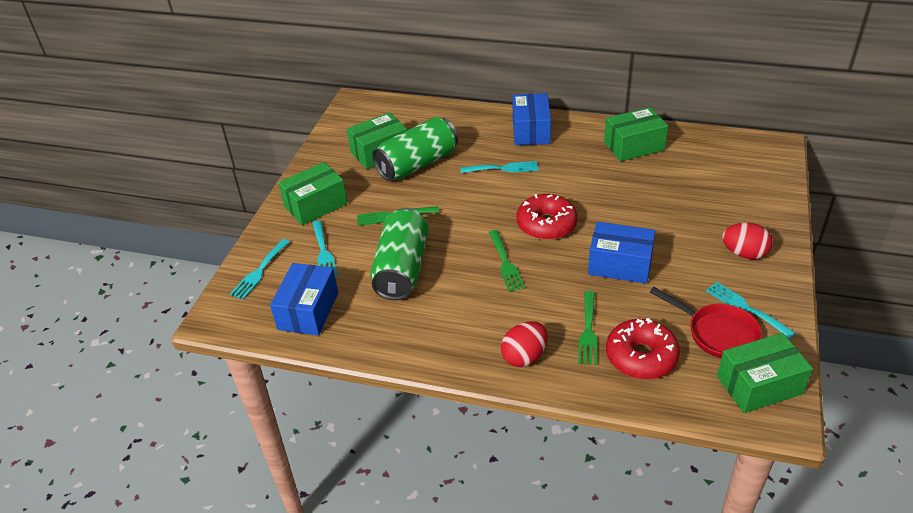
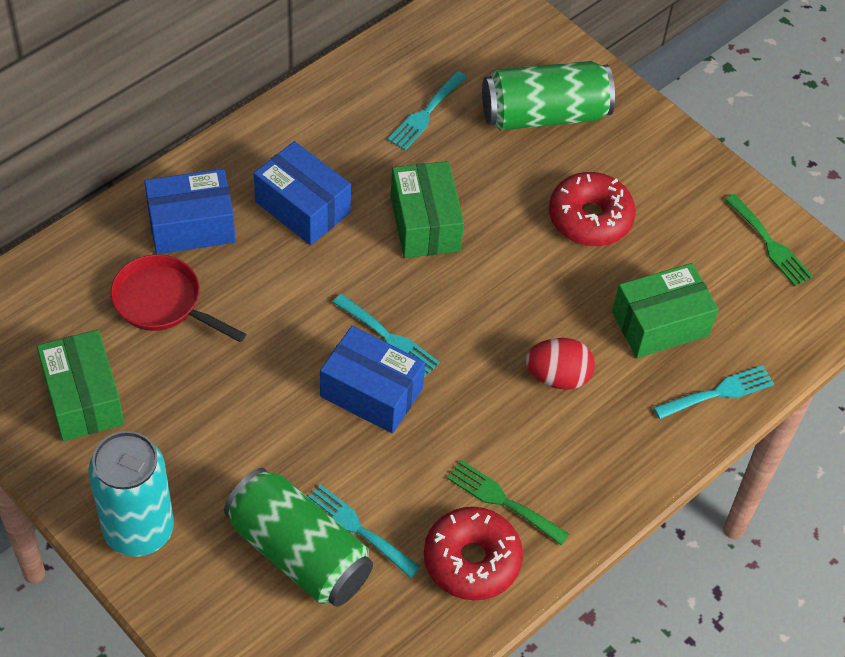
green box: [278,162,348,225] [347,113,407,169] [604,107,668,162] [717,333,813,413] = 4 -> [37,330,124,441] [391,161,464,258] [612,263,719,358] = 3
green fork: [357,206,439,226] [489,230,525,292] [578,291,598,365] = 3 -> [447,460,569,545] [725,194,813,286] = 2
red egg: [501,321,548,367] [722,223,773,259] = 2 -> [526,338,595,390] = 1
turquoise can: none = 0 -> [89,431,174,557] = 1

